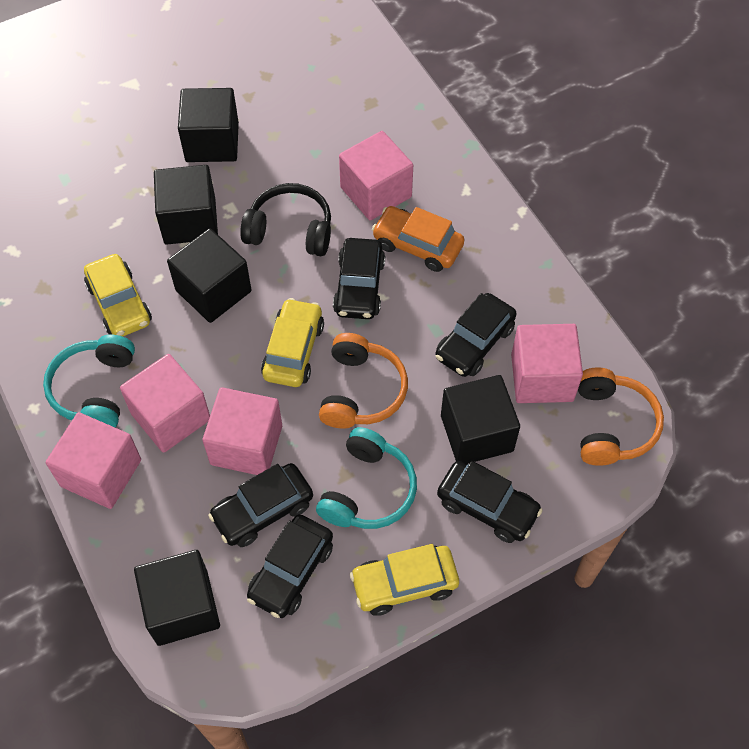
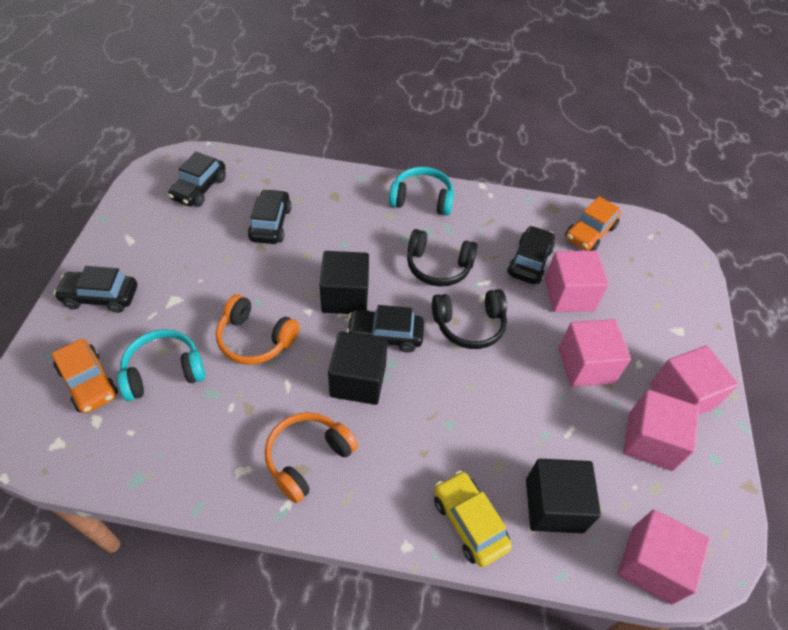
black cube: [134,550,220,646] [154,165,218,244] [167,228,251,323] [178,88,239,162] [441,375,520,464] = 5 -> [319,251,369,314] [328,331,388,405] [526,459,601,533] = 3
black headphones: [240,183,331,256] = 1 -> [407,229,478,287] [432,289,507,349] = 2
orange car: [372,206,465,272] = 1 -> [52,339,118,414] [565,196,621,251] = 2
yellow car: [84,254,152,336] [261,298,324,387] [350,544,459,616] = 3 -> [434,471,512,567] = 1

